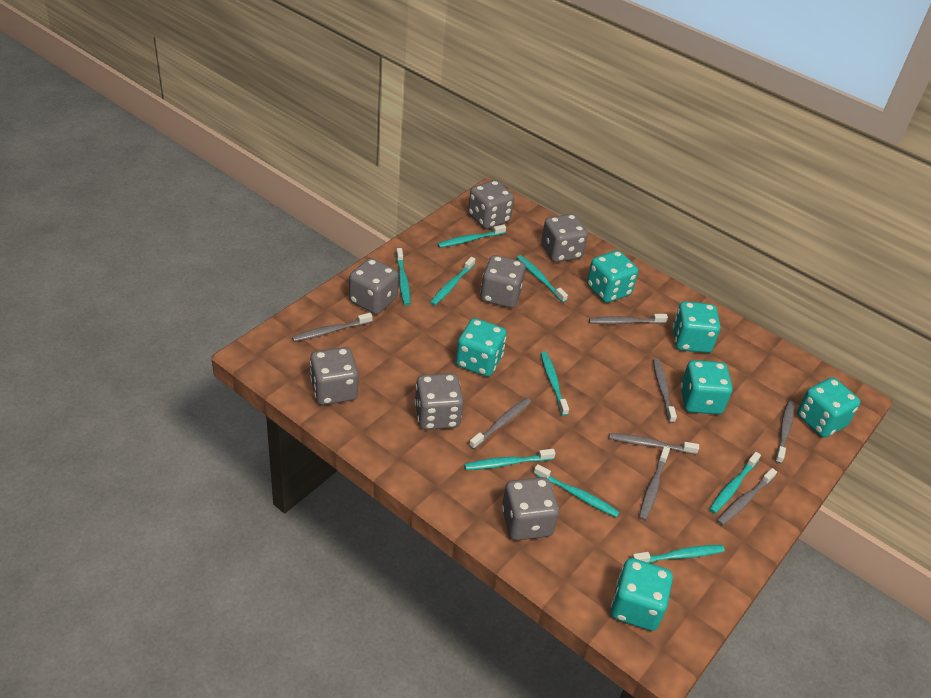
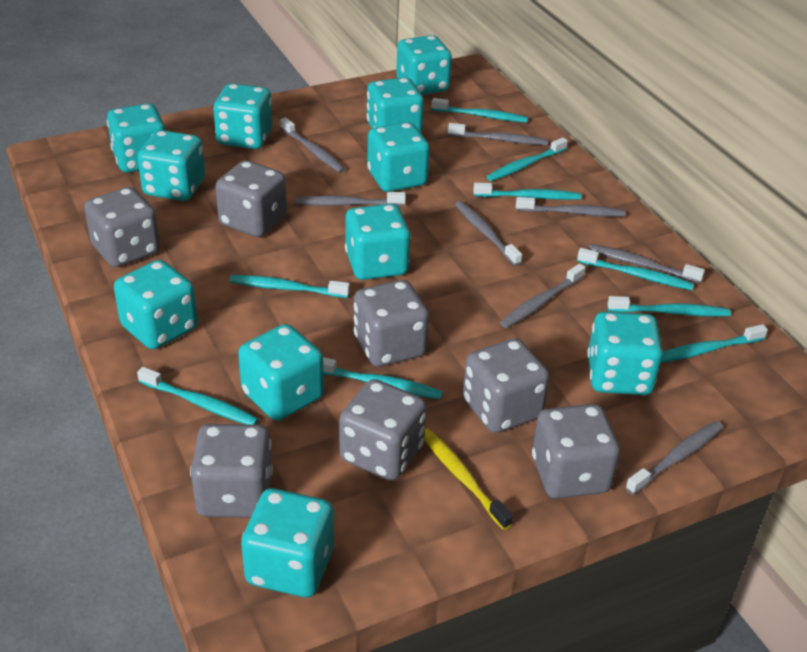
turquoise dice: [456,318,507,377] [587,250,638,303] [611,558,673,631] [672,301,721,353] [680,360,732,414] [797,378,860,438] = 6 -> [107,104,166,173] [114,260,198,349] [137,130,205,201] [213,83,273,149] [238,324,324,421] [241,488,334,597] [345,204,411,280] [367,77,424,133] [367,122,430,192] [396,35,452,95] [587,312,663,395] = 11
yellow toothbrush: none = 0 -> [424,429,513,530] = 1

